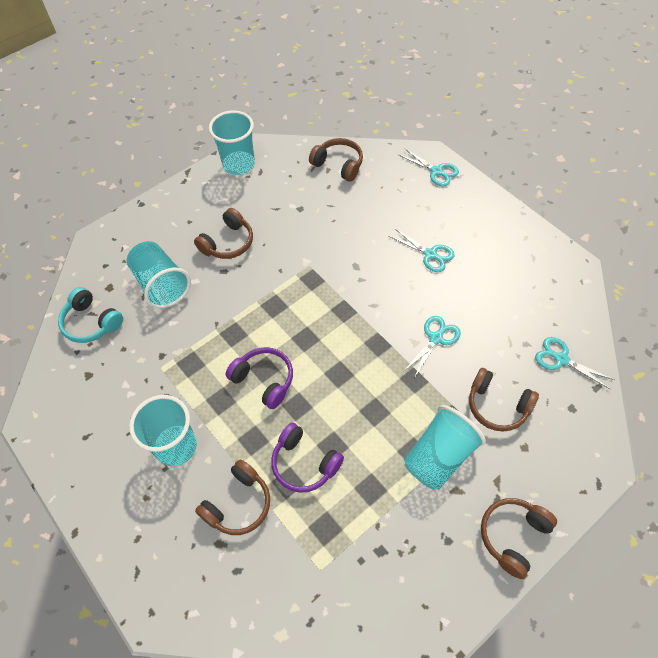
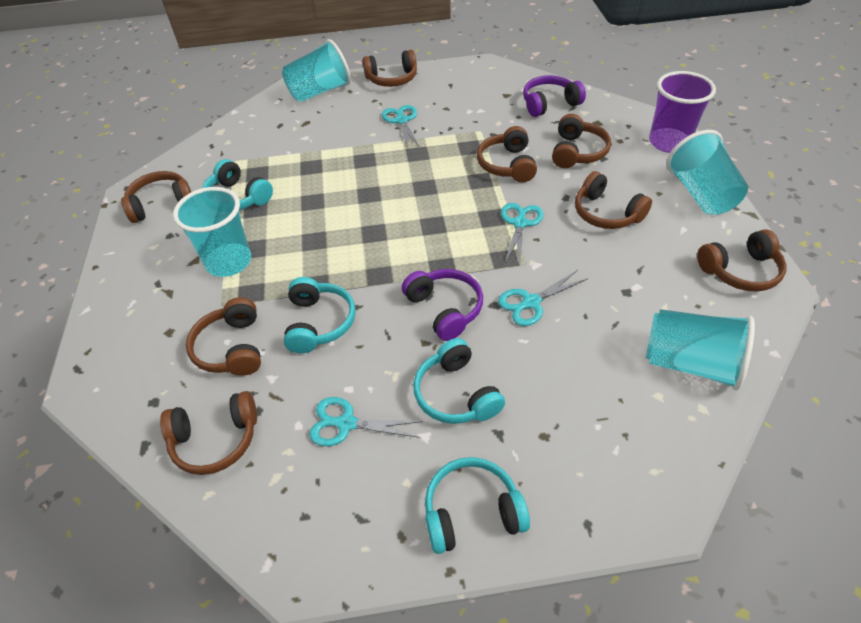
brown headphones: [194,208,253,259] [195,460,270,535] [309,138,363,182] [469,368,539,432] [481,498,557,579] = 5 -> [121,171,191,223] [160,391,257,475] [186,297,261,376] [363,50,417,87] [477,126,537,182] [552,114,611,168] [575,171,652,229] [697,229,787,292] = 8
purple cup: none = 0 -> [649,71,716,153] = 1
turquoise headphones: [58,287,123,343] = 1 -> [202,159,273,210] [284,277,356,353] [413,338,505,424] [425,457,530,554] = 4

